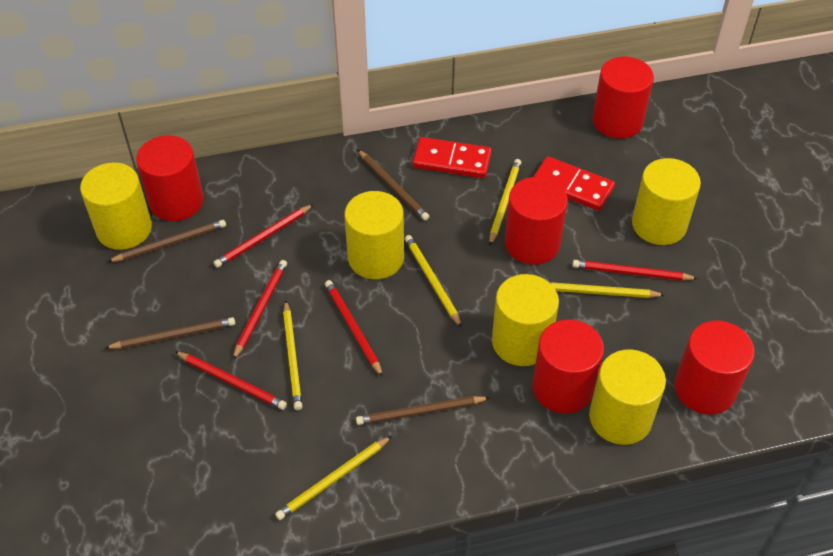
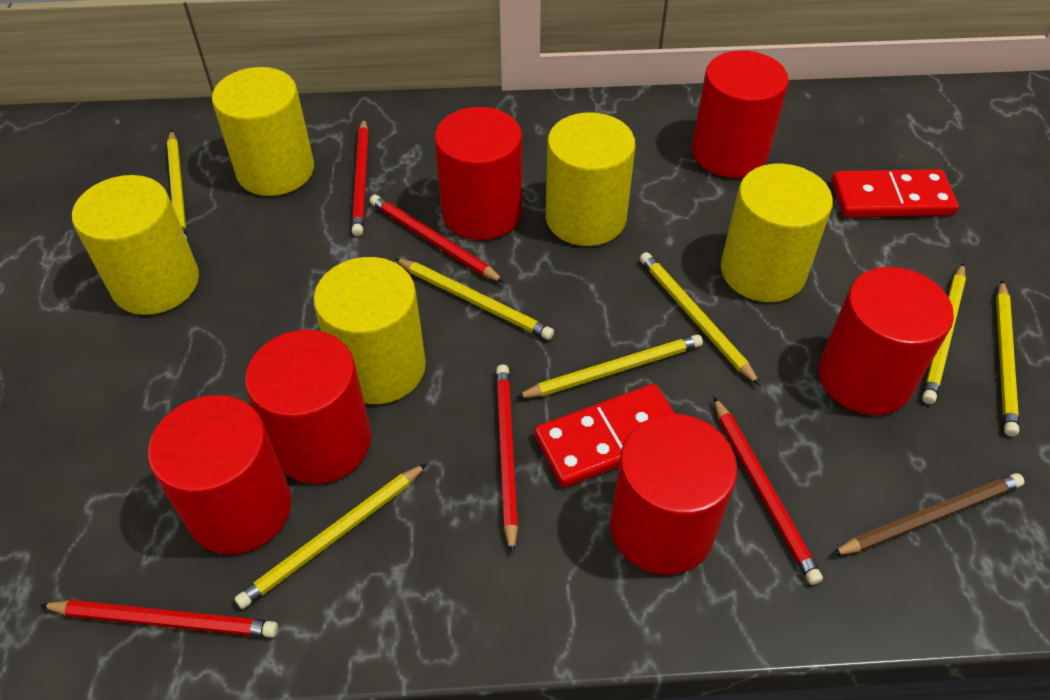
brown pencil: [105,317,235,349] [107,220,226,262] [356,396,490,425] [358,150,430,221] = 4 -> [831,473,1024,555] = 1
red cylinder: [136,135,204,221] [505,177,568,265] [532,319,604,413] [592,57,654,139] [674,320,755,415] = 5 -> [148,395,292,555] [245,330,371,484] [434,107,522,240] [610,414,737,575] [692,51,789,178] [819,267,954,415] = 6
yellow pencil: [275,436,392,520] [283,300,303,410] [405,235,462,328] [489,159,521,246] [549,282,664,298] = 5 -> [167,130,187,240] [234,463,427,609] [394,258,554,340] [515,334,703,398] [640,252,760,385] [922,263,966,404] [996,280,1019,436] = 7

